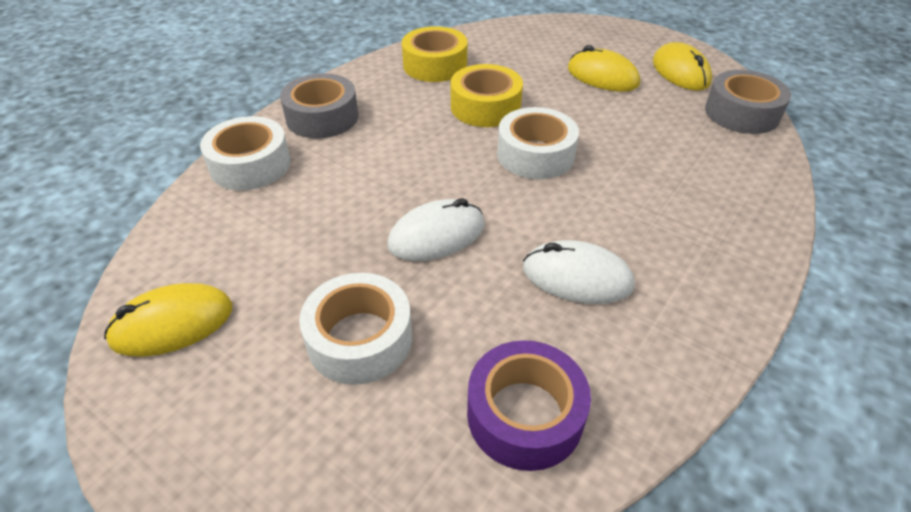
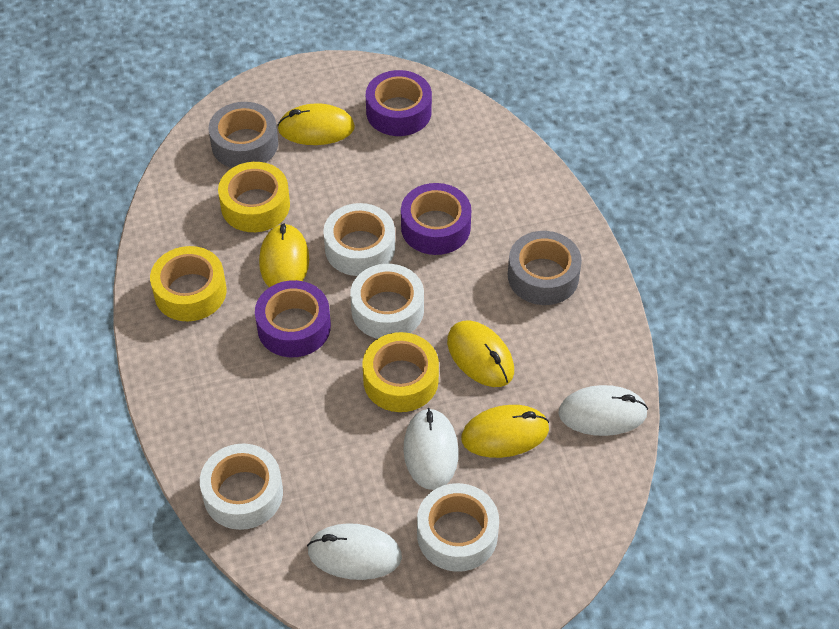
purple tape: [467,340,591,471] = 1 -> [255,280,331,357] [366,70,432,136] [401,183,471,255] = 3
white mouse: [387,198,484,261] [523,240,634,304] = 2 -> [307,523,402,580] [404,408,459,490] [558,385,648,436] = 3
white tape: [200,116,291,190] [299,273,412,385] [497,107,579,179] = 3 -> [200,444,283,530] [323,203,395,276] [350,264,424,339] [417,483,499,572] = 4
yellow mouse: [104,283,233,357] [568,45,640,92] [653,42,712,91] = 3 -> [259,223,309,287] [277,103,355,145] [447,321,514,387] [461,405,549,458] = 4
yellow tape: [402,26,467,82] [451,64,523,127] = 2 -> [150,246,227,321] [218,162,290,232] [362,332,439,412] = 3

